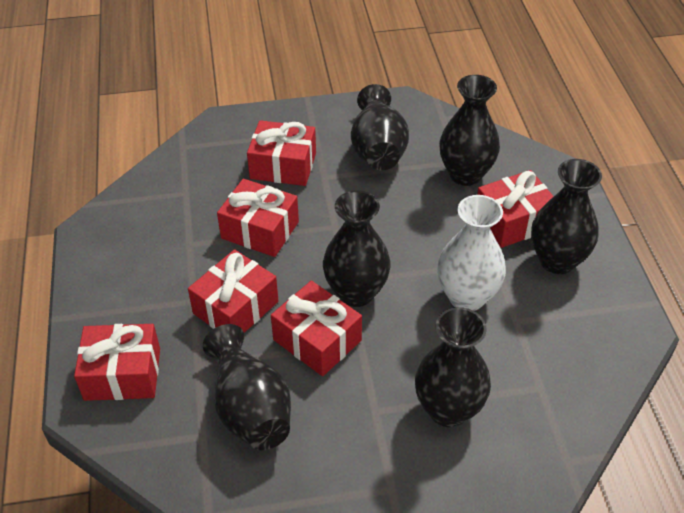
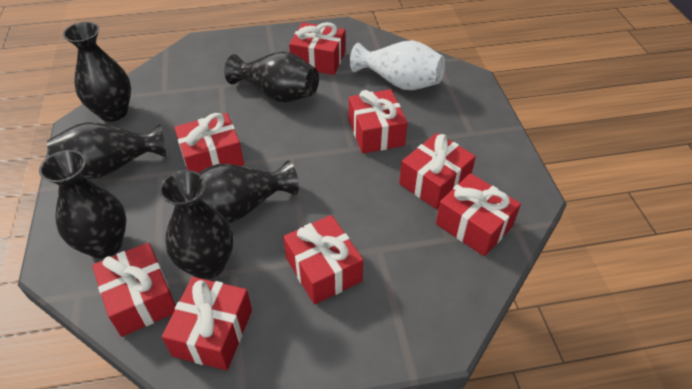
red gift: [74,324,160,401] [188,249,278,333] [217,179,299,257] [247,120,316,186] [271,281,362,376] [477,170,554,248] = 6 -> [92,242,176,337] [162,277,252,370] [174,113,244,173] [283,215,363,305] [289,22,345,75] [349,89,408,154] [399,133,476,209] [436,173,521,256] = 8

